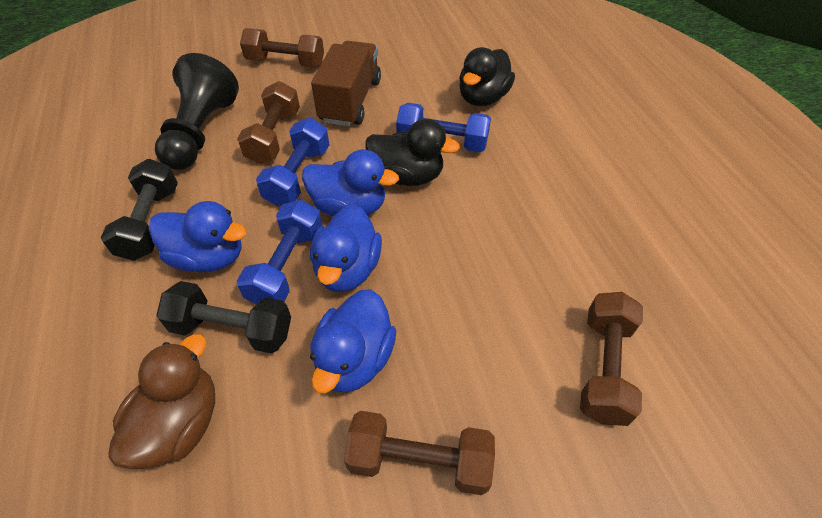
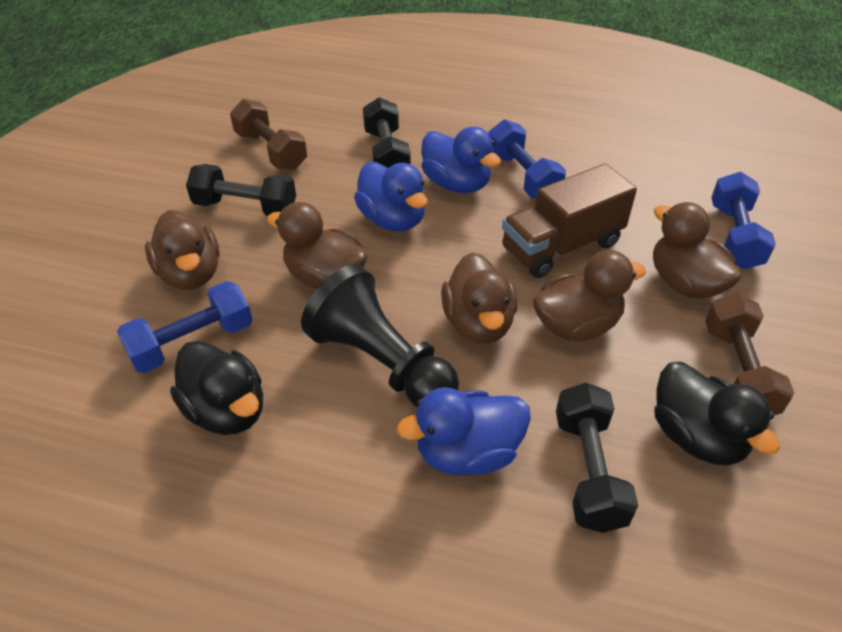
black dumbbell: [101,159,178,261] [156,281,291,354] = 2 -> [186,164,296,216] [363,97,411,168] [556,383,638,533] = 3
blue duck: [149,201,247,272] [302,149,399,216] [310,204,382,292] [310,289,396,393] = 4 -> [354,162,428,231] [397,387,531,476] [421,126,501,193] = 3
brown duck: [109,334,215,469] = 1 -> [145,210,219,290] [267,202,368,289] [441,252,517,344] [533,250,646,341] [653,202,742,298] = 5
brown dumbbell: [237,81,300,164] [240,28,324,68] [344,411,495,495] [580,292,643,426] = 4 -> [230,99,307,170] [705,293,794,415] = 2

